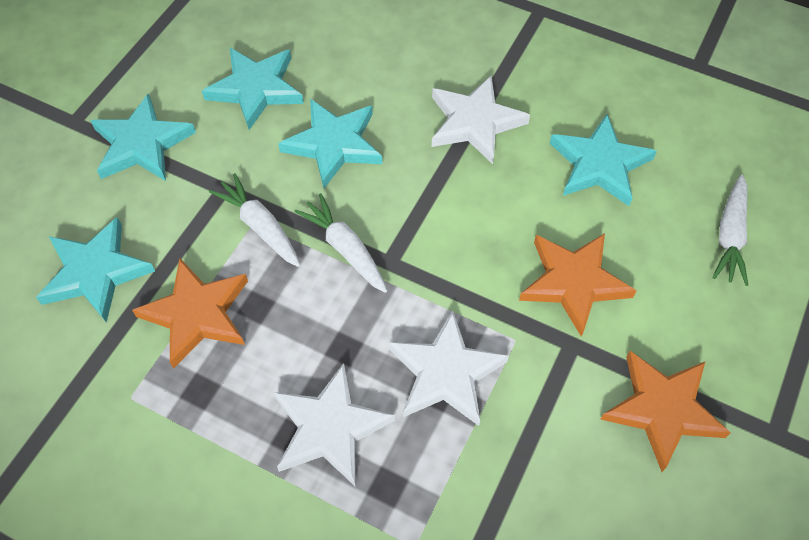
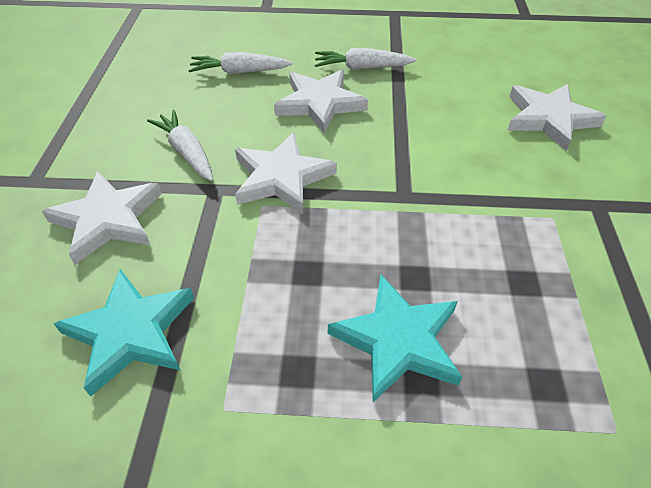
orange star: [132,258,248,369] [519,233,637,337] [600,351,731,472] = 3 -> none = 0
turquoise star: [36,217,155,323] [90,93,196,181] [202,48,304,130] [278,99,382,188] [550,114,657,206] = 5 -> [54,269,194,397] [328,275,462,402] = 2
white star: [273,363,395,487] [389,311,509,426] [432,75,530,164] = 3 -> [42,171,162,265] [235,133,337,214] [274,70,368,134] [507,84,606,151] = 4

